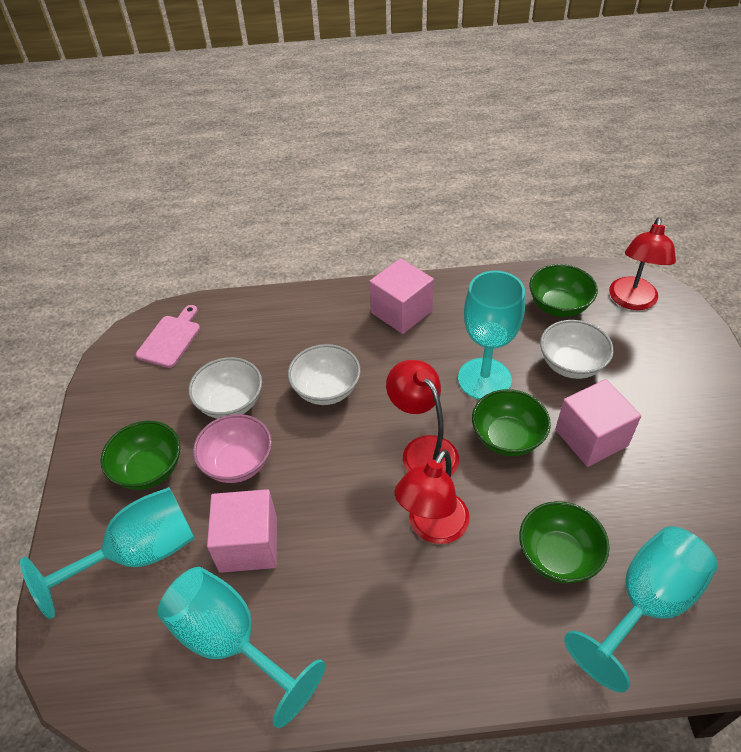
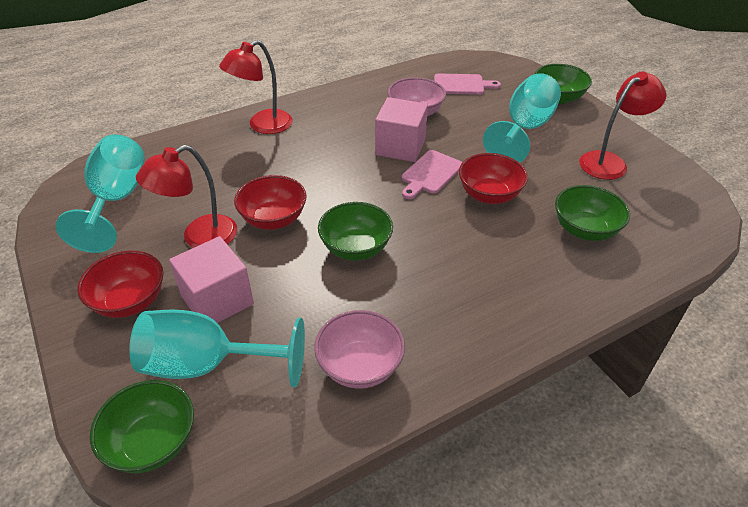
pink bowl: [193,414,272,483] = 1 -> [314,310,405,389] [388,77,446,116] = 2
pink cube: [207,489,277,573] [369,258,434,334] [555,379,641,467] = 3 -> [169,236,254,323] [375,97,428,162] = 2
pink cutting board: [136,305,200,368] = 1 -> [402,150,462,199] [434,73,501,95] = 2
red bowl: none = 0 -> [77,251,163,318] [234,175,307,230] [459,153,528,204] = 3
turquoise goblet: [20,487,195,619] [157,567,325,728] [458,271,525,400] [564,526,718,693] = 4 -> [56,135,145,253] [129,310,305,387] [483,73,561,163] = 3
white bowl: [188,357,262,419] [288,344,361,405] [540,320,614,379] = 3 -> none = 0

